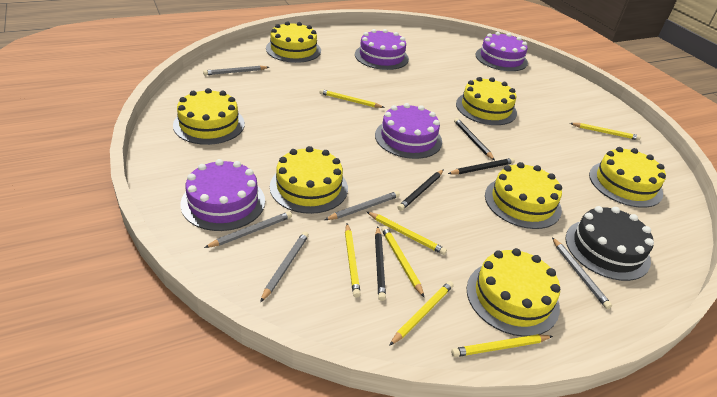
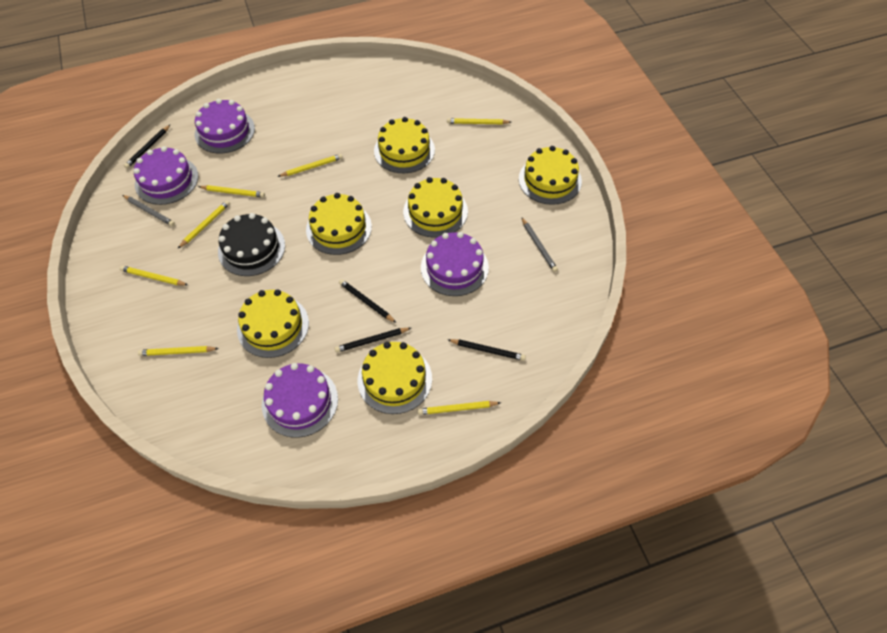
grey pencil: [203,66,269,75] [204,211,292,248] [260,231,309,303] [325,191,400,220] [552,237,612,309] = 5 -> [123,195,175,226] [521,217,558,272] = 2
yellow cake: [173,88,245,145] [266,21,321,63] [270,146,348,214] [456,77,517,125] [467,248,560,337] [485,162,562,229] [589,147,666,208] = 7 -> [237,289,309,358] [306,193,372,255] [358,342,432,414] [374,117,435,173] [403,177,468,238] [519,146,582,205] = 6

